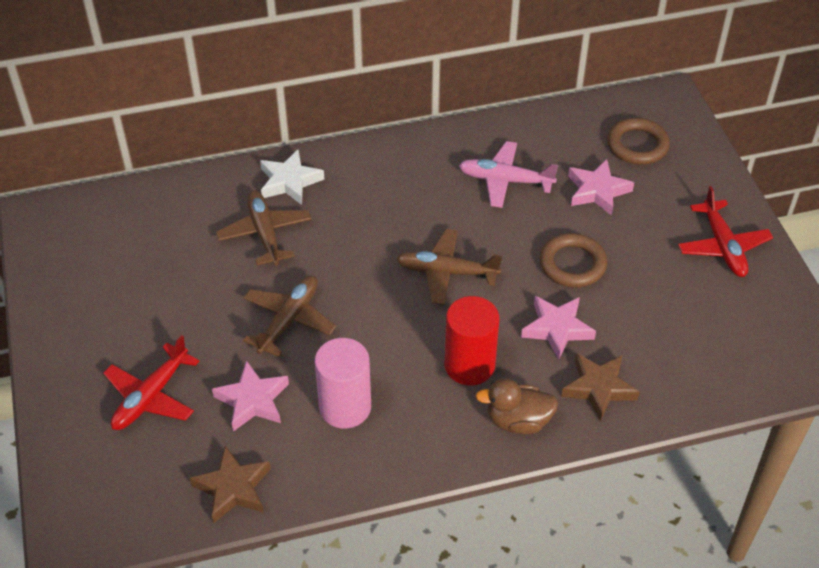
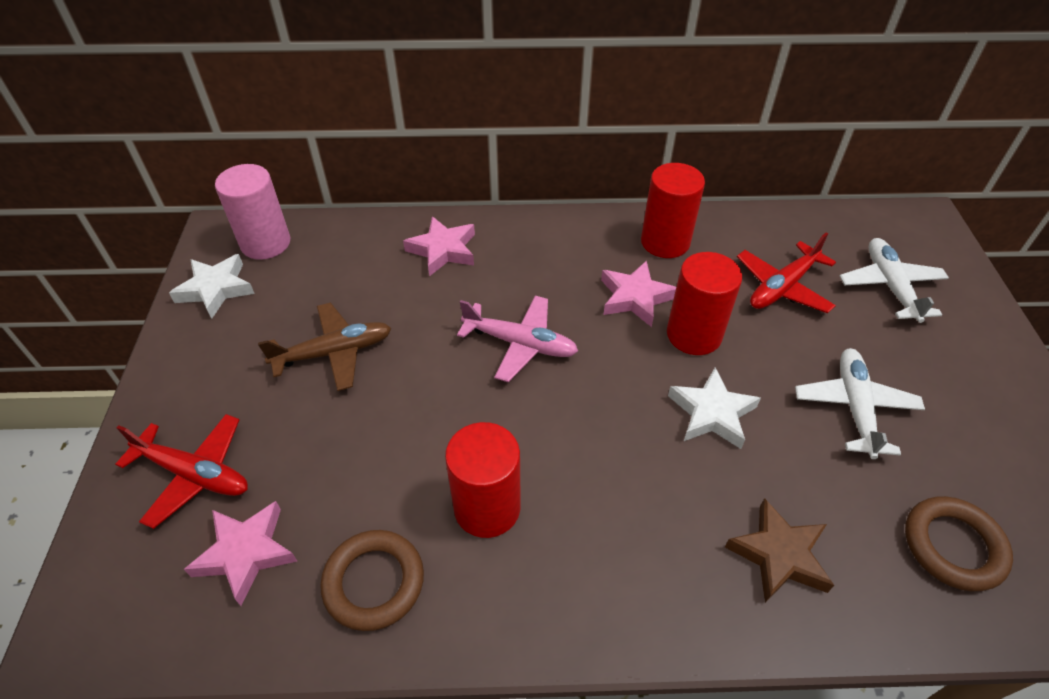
brown duck: [476,378,558,434] = 1 -> none = 0
brown plane: [216,190,311,266] [243,275,336,357] [397,229,502,305] = 3 -> [258,303,391,391] = 1
brown star: [190,446,271,524] [561,353,640,422] = 2 -> [725,498,834,603] = 1
red cylinder: [445,296,499,385] = 1 -> [445,422,521,538] [641,163,705,258] [667,252,742,355] = 3
white plane: none = 0 -> [795,348,925,459] [840,238,949,323] = 2
white star: [260,150,324,205] = 1 -> [169,254,255,319] [668,367,761,449] = 2

